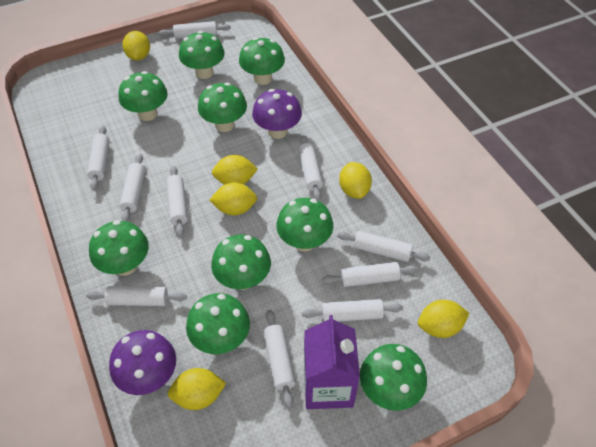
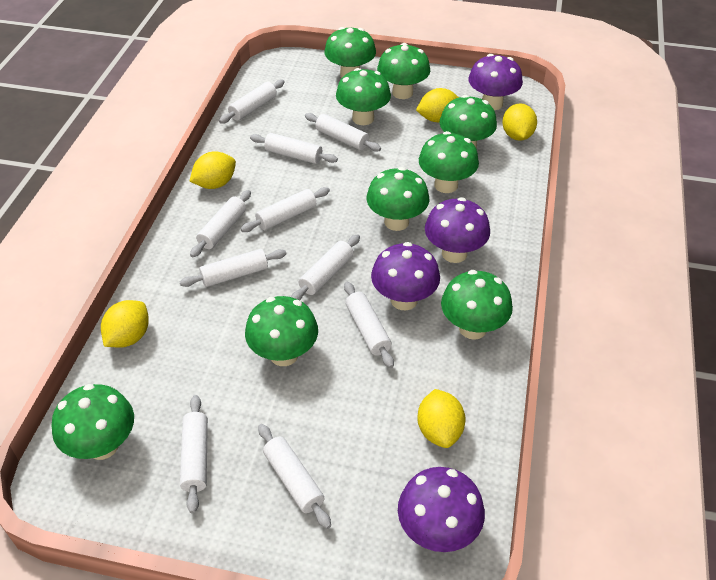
purple carton: [304,315,360,409] = 1 -> none = 0
purple mushroom: [109,330,176,395] [252,89,302,139] = 2 -> [371,242,440,311] [398,467,485,552] [425,197,490,263] [468,54,523,110] = 4
yellow lemon: [122,31,150,61] [168,368,226,410] [210,182,257,215] [212,155,258,185] [339,162,372,199] [418,300,470,338] = 6 -> [101,300,149,348] [190,151,236,189] [416,88,459,122] [417,389,465,448] [502,104,537,141] = 5

